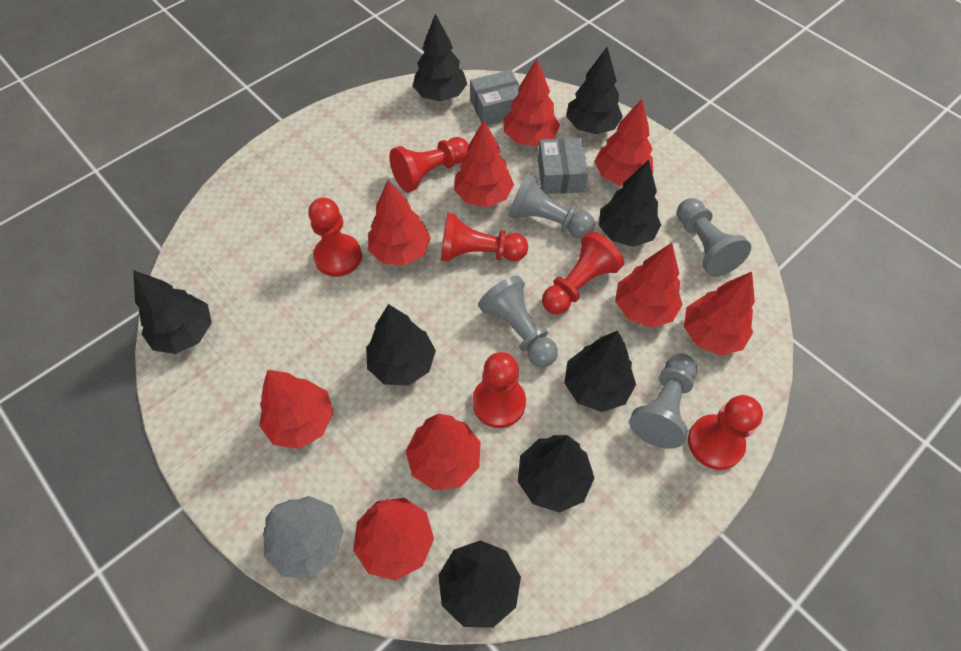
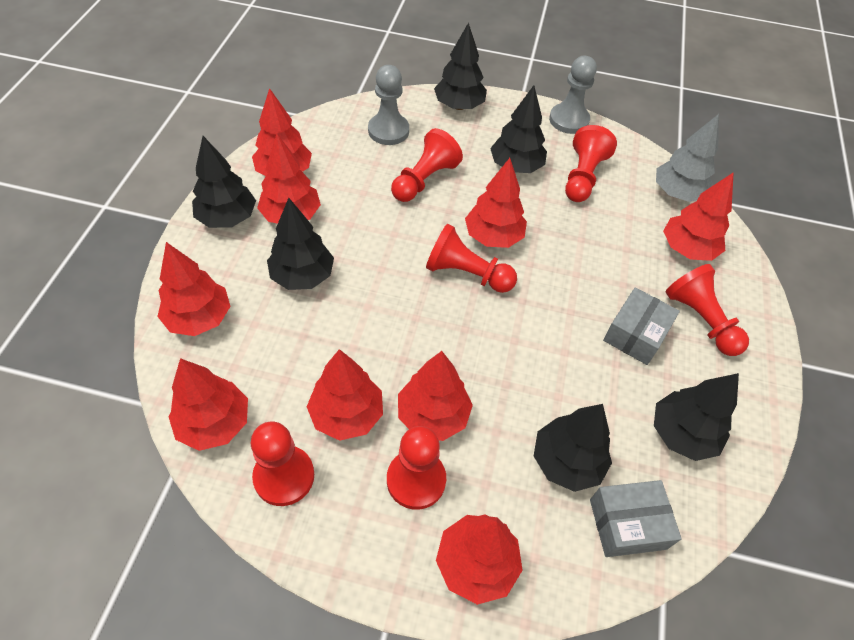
black tree: [133,270,212,354] [366,304,436,386] [413,14,467,101] [438,540,521,628] [518,435,594,513] [564,330,636,412] [566,47,623,134] [599,160,661,247] = 8 -> [192,136,256,228] [267,198,334,290] [434,22,487,110] [490,85,547,173] [534,404,612,492] [654,373,739,461] = 6
grey pawn: [478,276,558,367] [508,173,595,239] [629,354,697,449] [677,198,751,277] = 4 -> [368,65,409,145] [549,56,597,134] = 2

